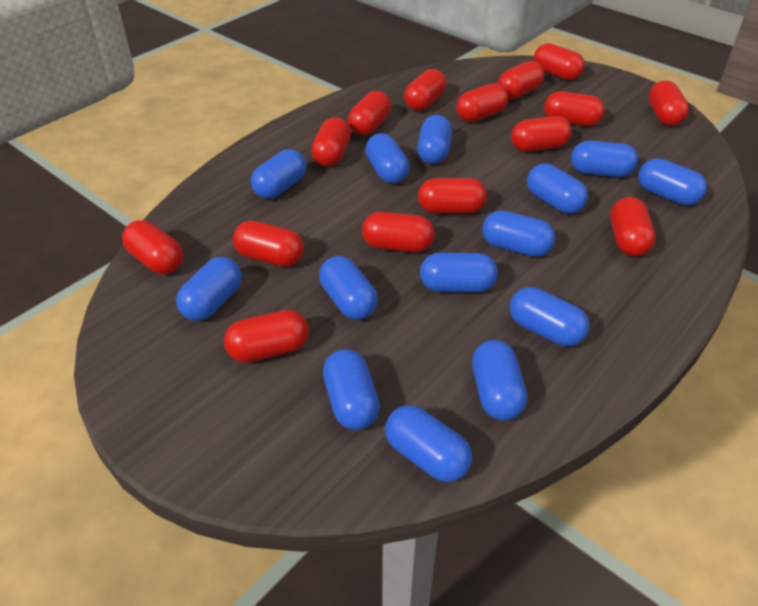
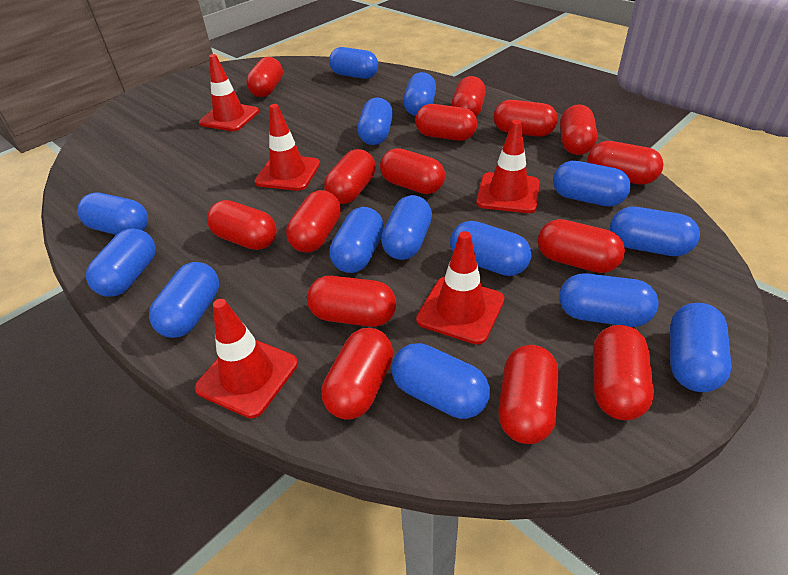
red traffic cone: none = 0 -> [195,299,298,418] [199,54,259,131] [254,104,320,191] [416,231,505,345] [476,120,540,213] = 5

